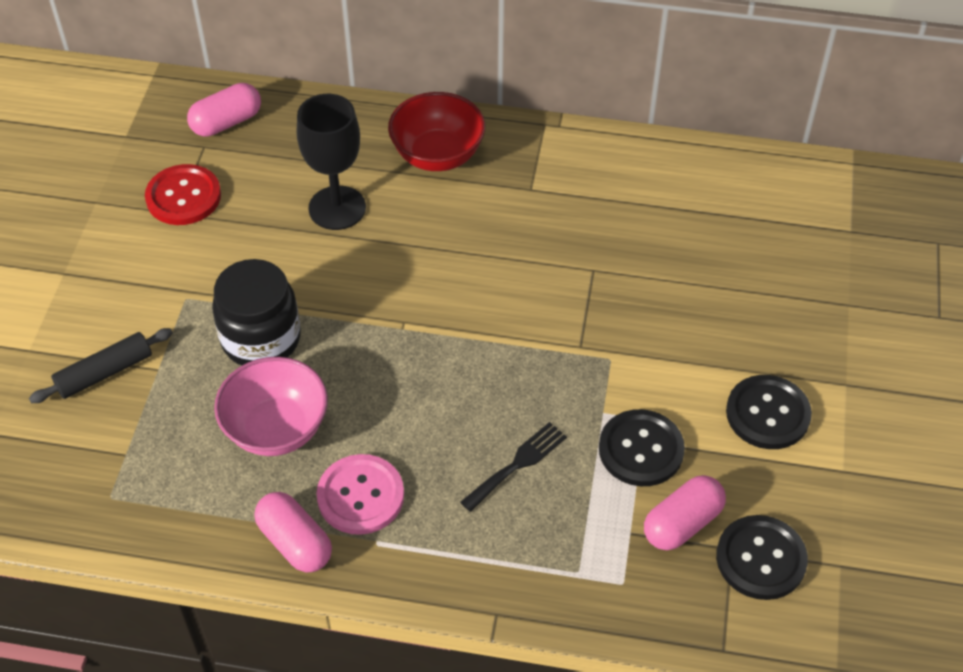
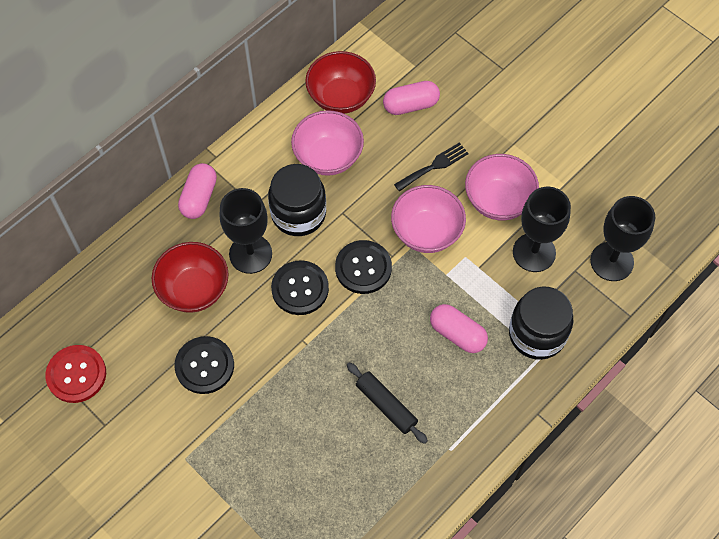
black goblet: [297,94,366,230] = 1 -> [219,188,272,274] [513,187,571,272] [590,196,655,281] = 3
black jar: [212,259,301,365] = 1 -> [268,164,326,236] [509,286,573,360] = 2
pink bowl: [214,357,328,456] = 1 -> [291,110,364,176] [391,185,466,253] [465,154,539,220] = 3
pink button: [316,454,404,535] = 1 -> none = 0
red bowl: [388,92,485,171] = 1 -> [152,242,229,313] [305,51,376,114] = 2

